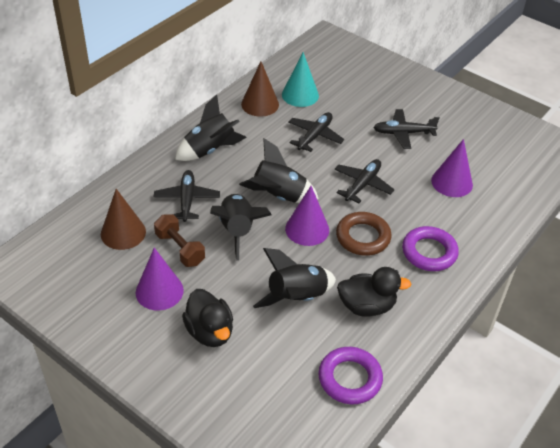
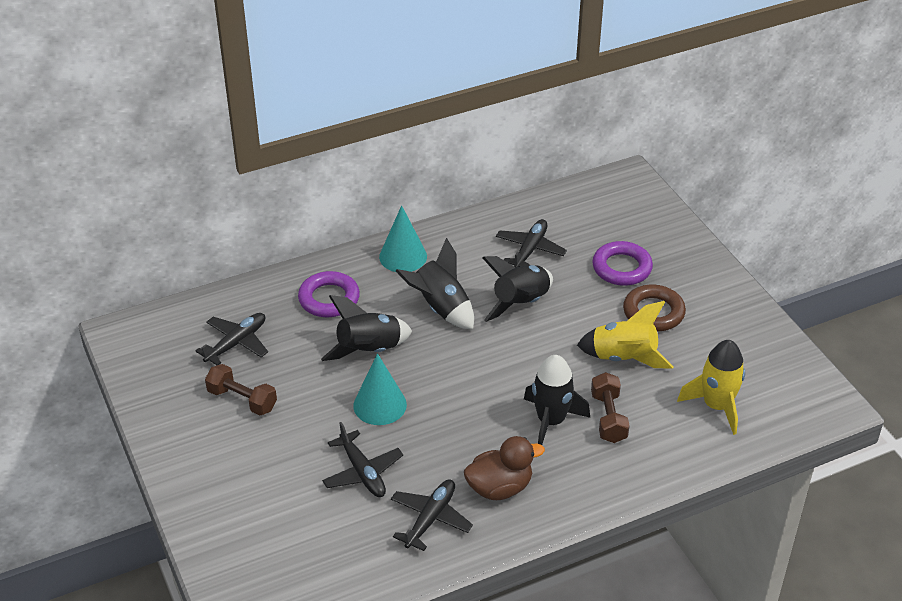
black duck: [182,289,233,347] [337,267,411,317] = 2 -> none = 0
brown cone: [101,189,146,250] [241,62,279,117] = 2 -> none = 0
brown duck: none = 0 -> [464,436,545,500] = 1
brown dumbbell: [154,214,205,267] = 1 -> [205,364,277,416] [591,372,630,443] = 2
purple cone: [136,248,184,311] [285,186,329,246] [431,139,473,197] = 3 -> none = 0
turquoise cone: [282,52,319,107] = 1 -> [353,353,407,425] [379,205,427,272] = 2
yellow rocket: none = 0 -> [577,301,674,369] [677,340,745,435] = 2

